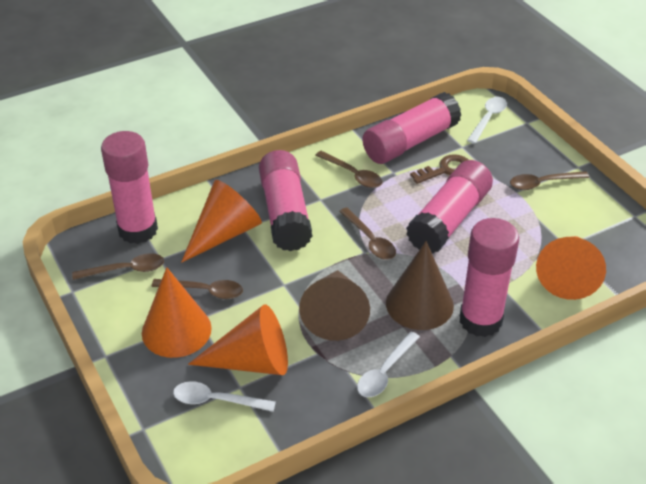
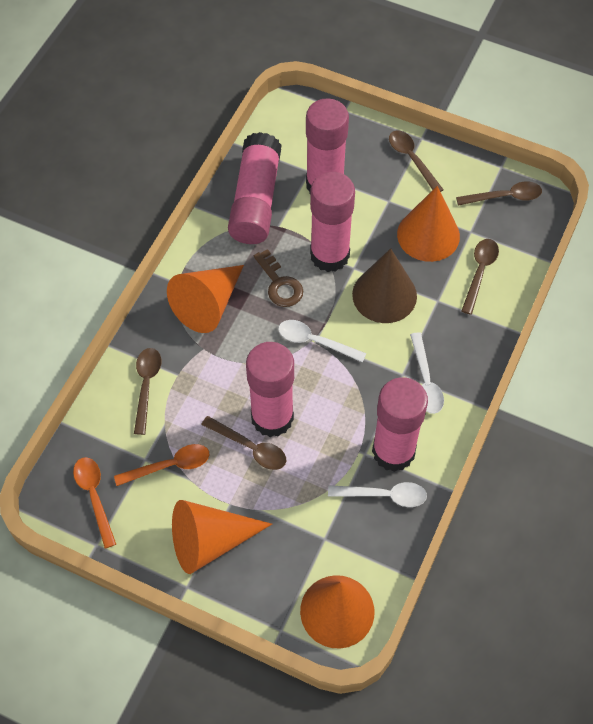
brown cone: [299,270,370,341] [386,241,454,330] = 2 -> [352,248,417,323] = 1
orange spoon: none = 0 -> [73,457,116,548] [114,444,209,486] = 2

